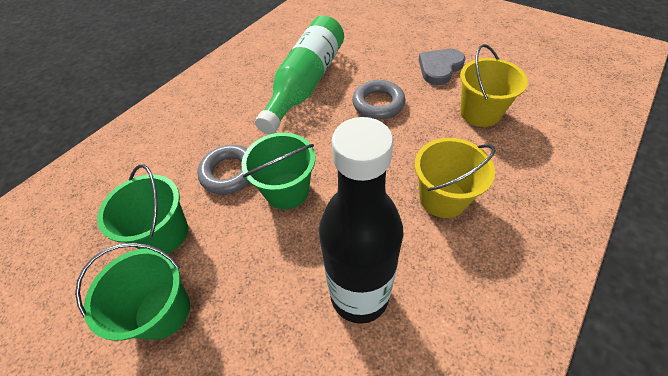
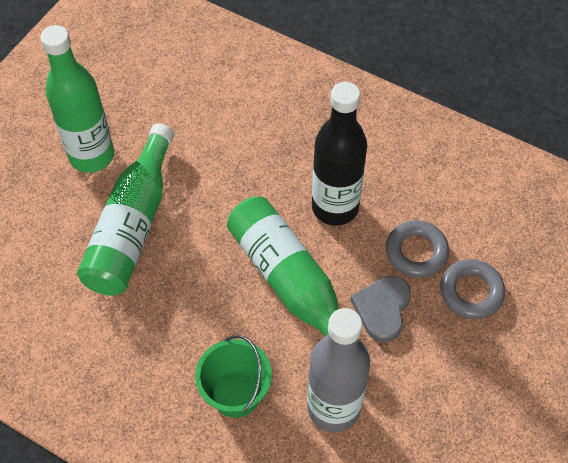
green bottle: [255,15,344,135] = 1 -> [40,25,114,173] [77,123,174,296] [227,197,368,351] = 3
green bucket: [75,243,190,341] [97,165,188,254] [241,133,315,210] = 3 -> [195,335,272,418] = 1
grey bottle: none = 0 -> [307,308,370,432] = 1
yellow bucket: [415,138,495,218] [460,44,528,127] = 2 -> none = 0

